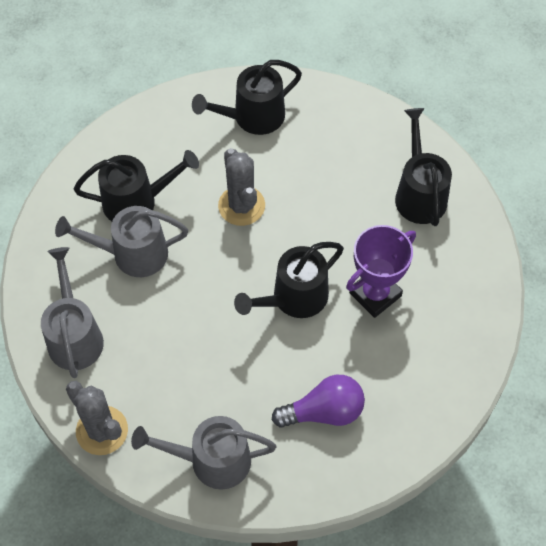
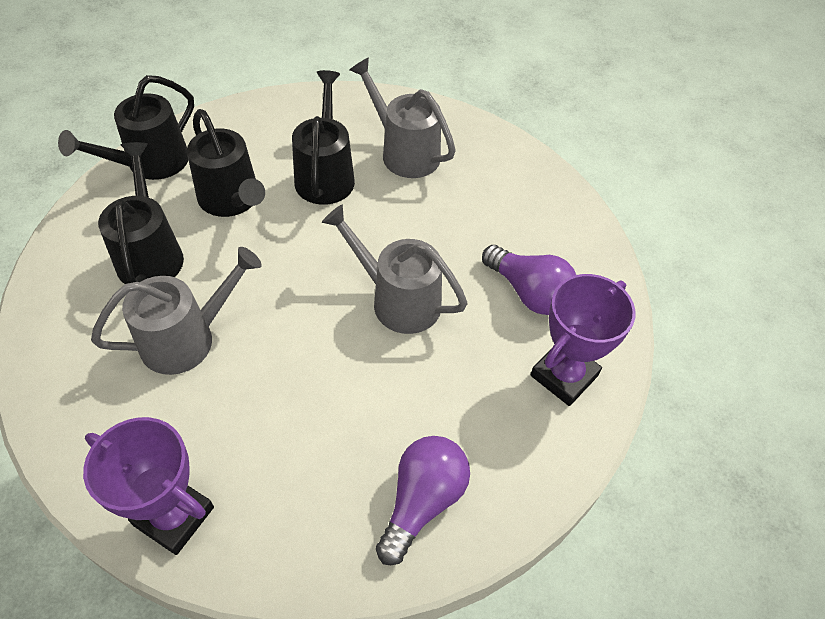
grey cactus: [66,381,128,455] [218,148,265,226] = 2 -> none = 0
purple light bulb: [272,375,365,428] = 1 -> [376,436,470,565] [482,245,576,315] = 2
purple trophy: [346,225,416,318] = 1 -> [83,417,214,555] [530,274,636,406] = 2

